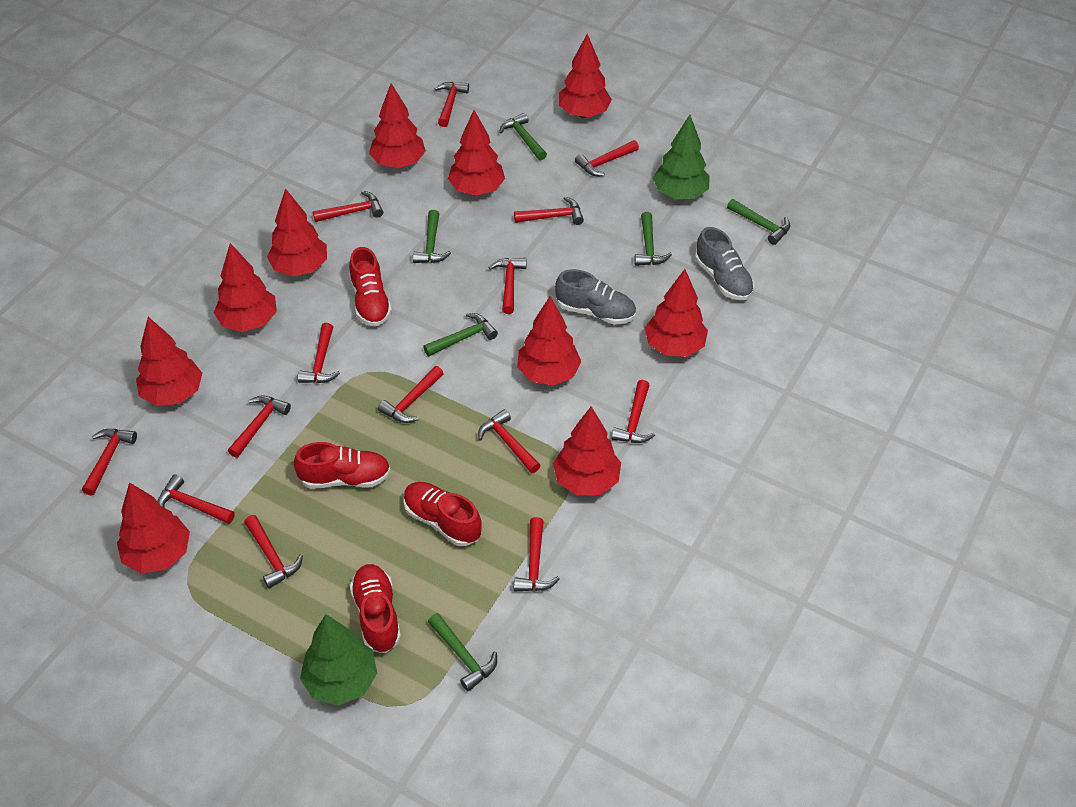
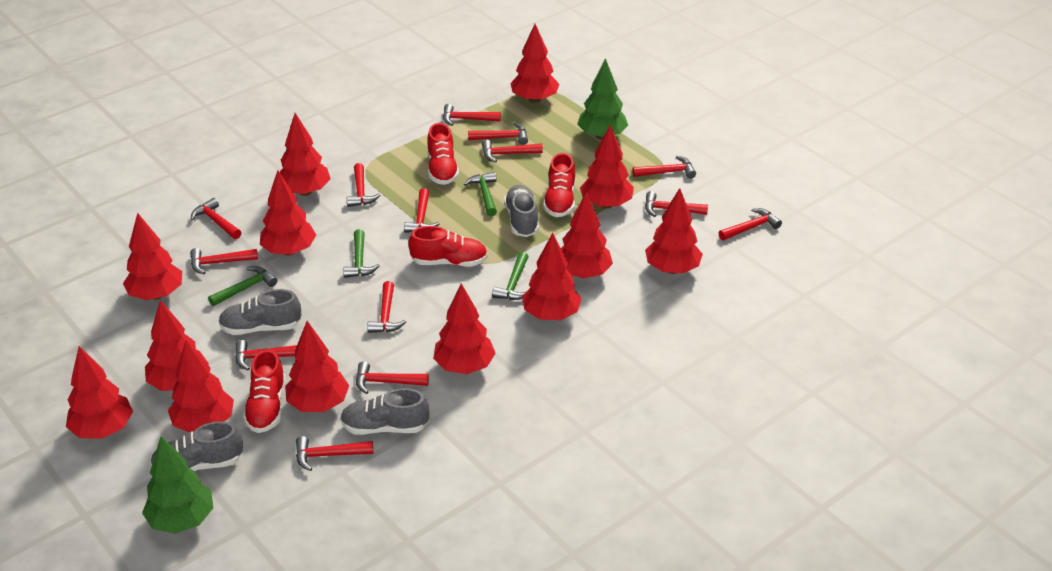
green hammer: [413,210,451,263] [423,313,498,356] [428,613,497,691] [499,113,547,160] [634,212,672,266] [727,199,790,245] = 6 -> [208,266,277,306] [343,229,380,278] [464,172,497,216] [492,252,529,300] = 4
grey shoe: [555,269,636,325] [695,227,754,300] = 2 -> [150,421,243,471] [218,289,301,335] [340,388,429,435] [504,185,539,237] = 4
red tree: [117,482,190,574] [136,317,202,406] [214,243,277,332] [267,188,327,276] [369,83,426,168] [448,110,505,196] [517,296,581,385] [553,406,621,495] [558,34,612,118] [645,269,708,357] = 10 -> [66,346,133,439] [123,213,182,300] [145,300,209,391] [168,340,234,433] [260,170,316,255] [280,113,331,196] [285,321,349,412] [433,283,496,374] [510,24,559,103] [522,233,582,320] [561,192,613,278] [580,125,634,209] [645,188,703,274] = 13

